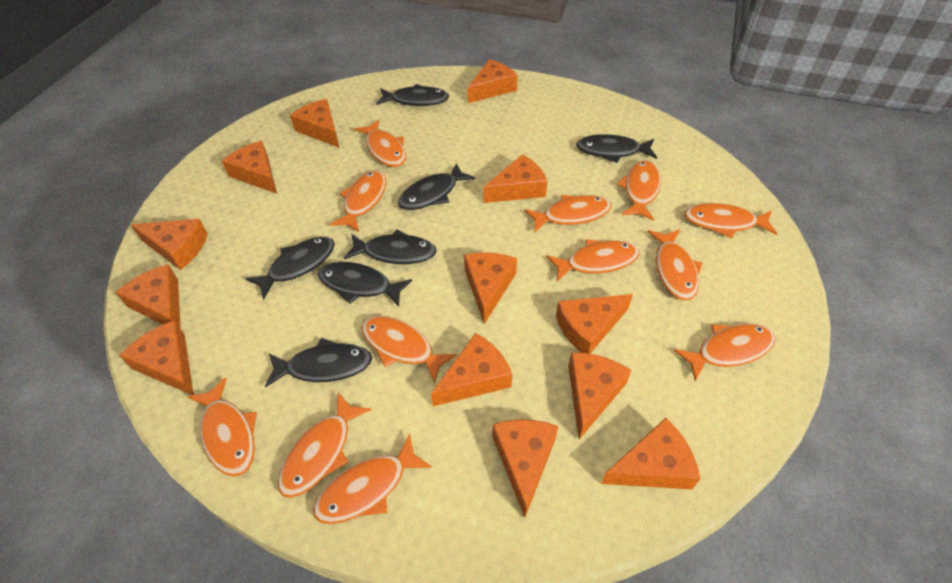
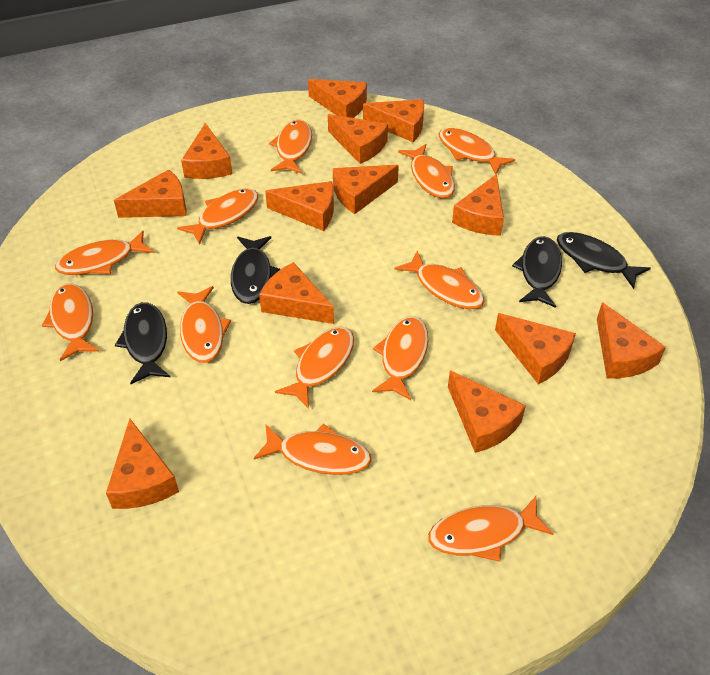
black fish: [245,237,335,299] [265,338,372,388] [318,262,412,307] [344,230,437,264] [376,84,449,106] [398,163,475,210] [576,134,657,163] = 7 -> [115,302,170,384] [231,236,280,304] [512,236,562,308] [557,232,651,289] = 4

